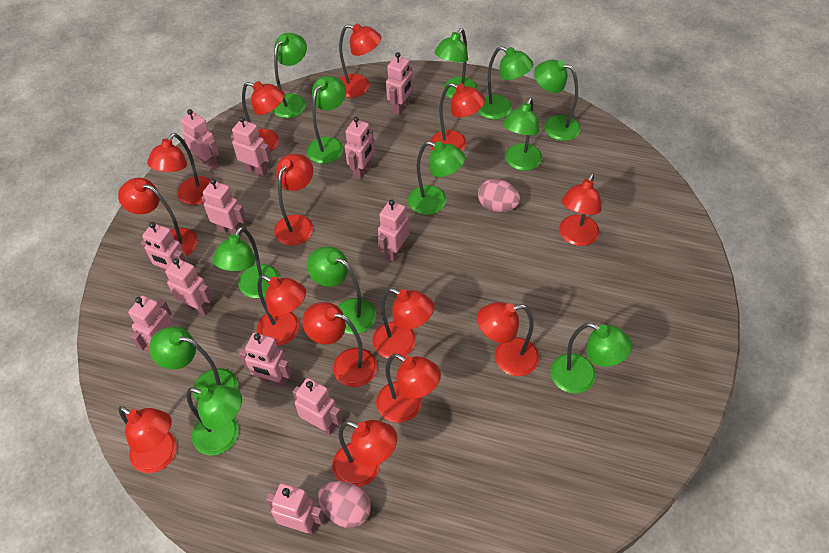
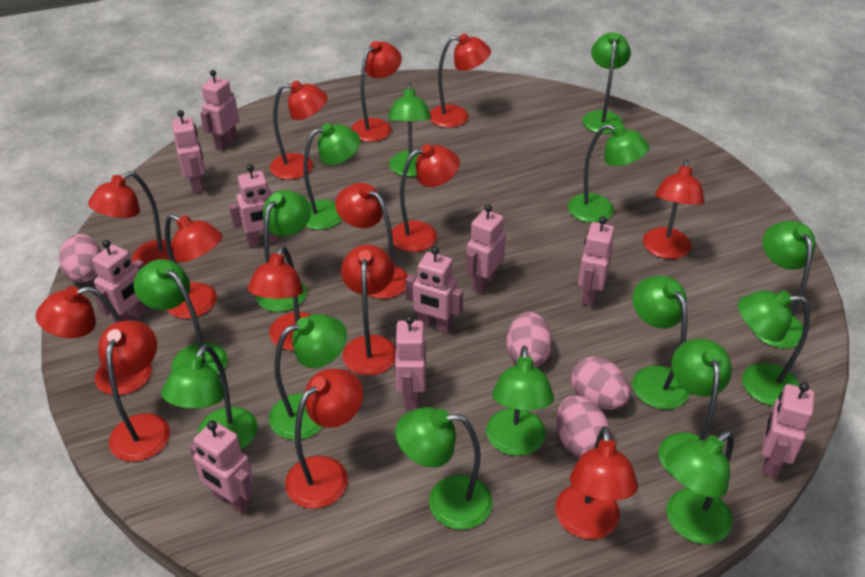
green lamp: [149,327,238,403] [186,385,242,456] [213,227,280,298] [272,33,307,118] [307,76,346,164] [307,247,376,334] [408,141,466,215] [434,28,478,99] [478,46,533,120] [503,98,542,171] [534,60,581,141] [550,323,633,394] = 12 -> [133,259,228,376] [161,345,258,450] [255,190,311,312] [269,314,347,440] [304,123,360,230] [388,83,431,177] [395,407,493,530] [486,346,554,456] [568,124,649,223] [582,32,631,134] [632,276,690,409] [659,339,732,476] [665,431,734,544] [738,290,810,406] [752,221,815,348] = 15
pink egg: [318,481,371,528] [478,179,520,212] = 2 -> [59,234,101,283] [506,312,553,367] [556,395,611,457] [571,357,630,409] = 4
pink robot: [128,295,175,351] [140,222,187,274] [165,258,213,316] [181,109,219,171] [201,179,246,236] [231,117,272,177] [239,333,292,388] [266,483,325,535] [293,378,342,435] [345,117,374,180] [378,200,410,262] [386,52,413,115] = 12 -> [92,240,147,323] [172,110,205,194] [190,420,254,514] [200,70,239,151] [229,164,278,248] [394,315,426,409] [405,247,463,334] [466,204,506,293] [578,217,615,307] [762,382,815,478] = 10

